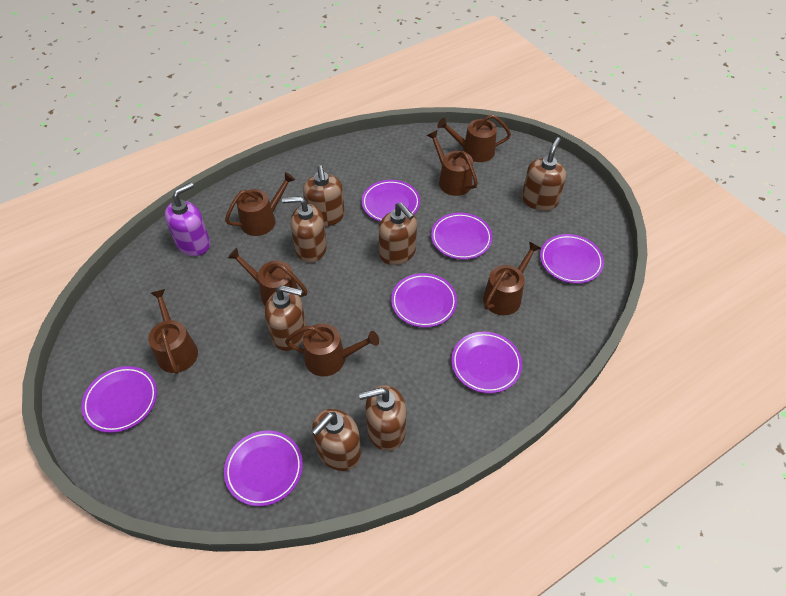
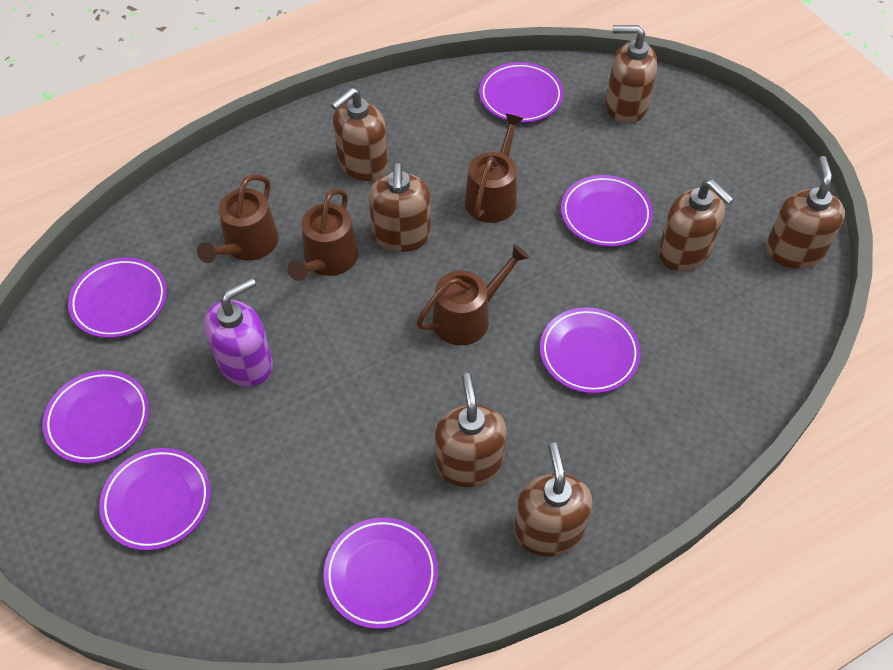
brown watering can: [148,289,198,374] [225,172,295,236] [228,248,307,306] [285,323,379,376] [427,130,478,196] [437,115,511,162] [483,241,541,315] = 7 -> [197,174,279,263] [288,189,358,281] [417,244,529,345] [465,113,524,223] = 4

